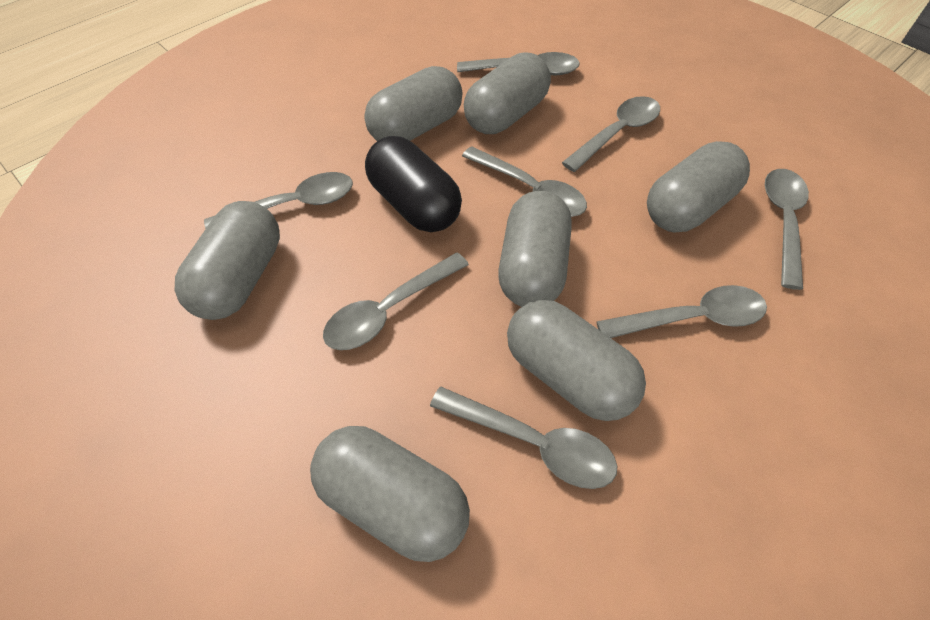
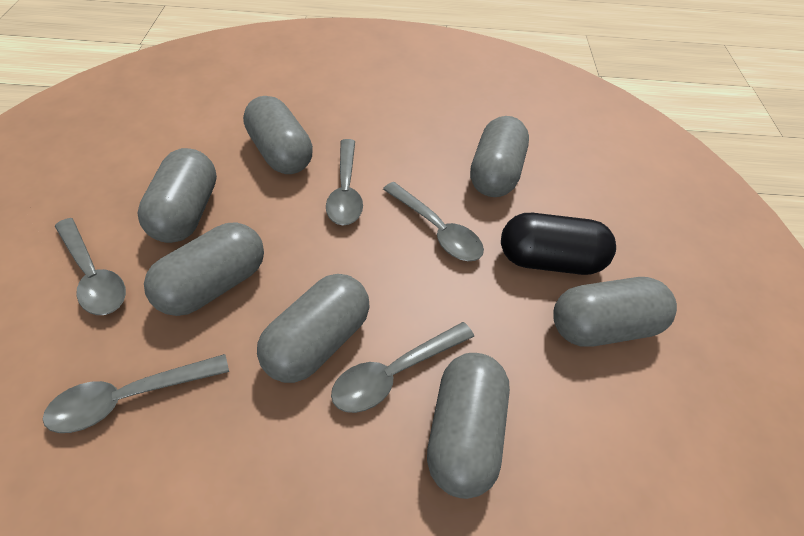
grey spoon: [204,172,353,229] [323,253,469,350] [430,387,618,489] [457,52,580,75] [462,146,587,217] [562,96,660,172] [596,285,767,338] [765,169,809,290] = 8 -> [43,354,229,433] [55,218,126,315] [326,139,363,225] [331,322,474,413] [383,182,484,261] = 5

